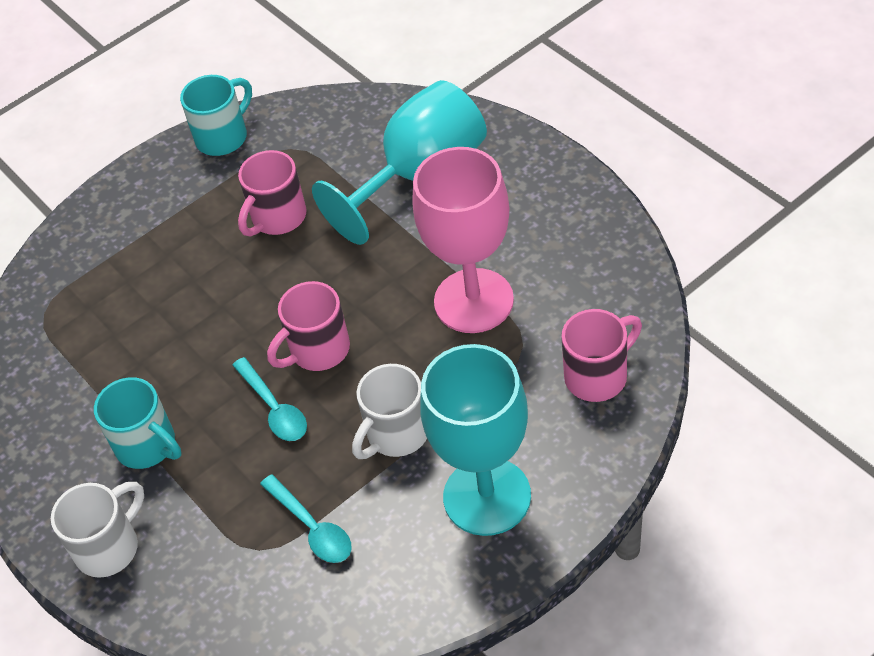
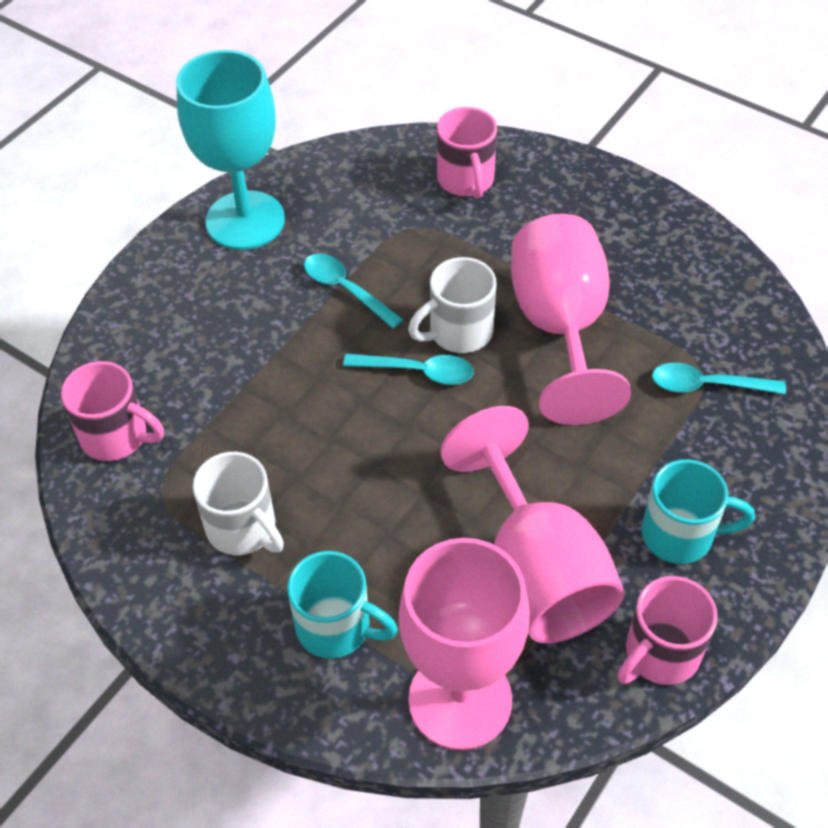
pink goblet: [413,147,514,333] = 1 -> [399,538,530,750] [441,406,625,643] [511,214,631,425] = 3
turquoise goblet: [312,80,487,245] [420,344,531,536] = 2 -> [176,50,285,250] = 1
turquoise spoon: [232,357,307,441] [260,474,352,563] = 2 -> [304,253,403,329] [343,354,474,385] [652,363,786,395] = 3

